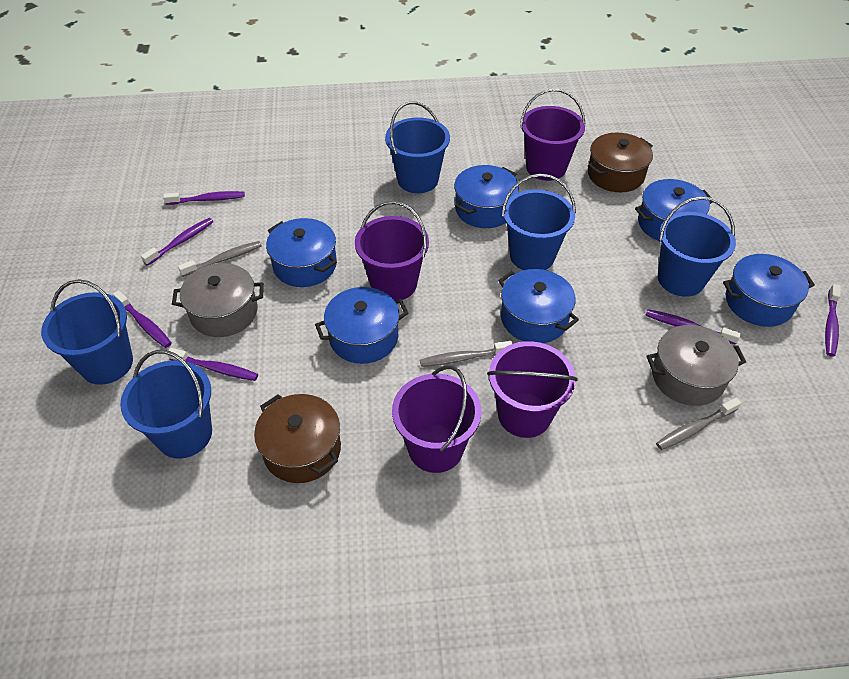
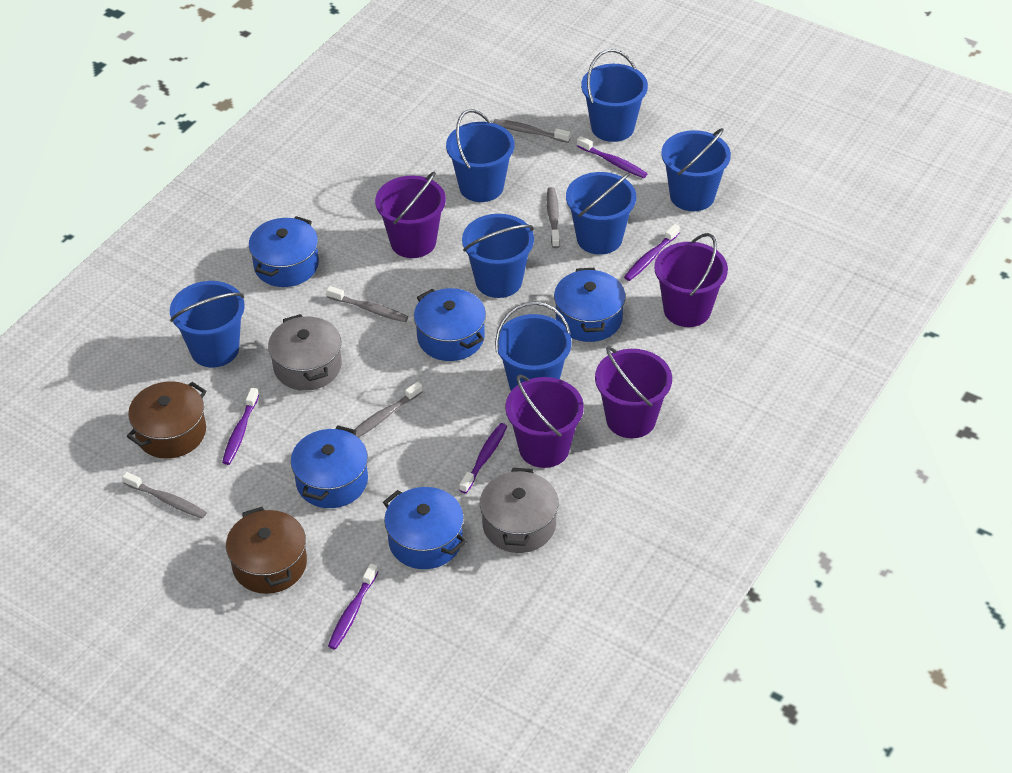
blue bucket: [41,279,133,385] [120,350,212,459] [385,101,450,193] [502,174,576,270] [658,197,736,297] = 5 -> [170,281,245,368] [446,109,515,202] [462,214,534,298] [495,302,572,391] [566,172,636,255] [581,49,648,142] [661,128,731,211] = 7
blue pot: [266,218,337,287] [315,287,409,364] [454,165,519,228] [498,269,579,343] [635,179,713,242] [723,254,815,327] = 6 -> [249,216,319,287] [291,426,368,508] [383,487,466,569] [414,288,486,361] [554,268,626,342] = 5
grey toothbrush: [178,241,262,277] [420,341,512,367] [656,398,741,450] = 3 -> [122,472,207,519] [326,286,408,322] [352,382,423,437] [493,119,571,143] [547,187,560,248] = 5
purple toothbrush: [113,290,172,348] [141,218,214,266] [163,191,245,205] [168,348,258,381] [645,309,741,345] [825,284,841,357] = 6 -> [222,388,259,465] [328,563,378,650] [459,423,507,493] [577,136,647,178] [624,224,680,281] = 5

